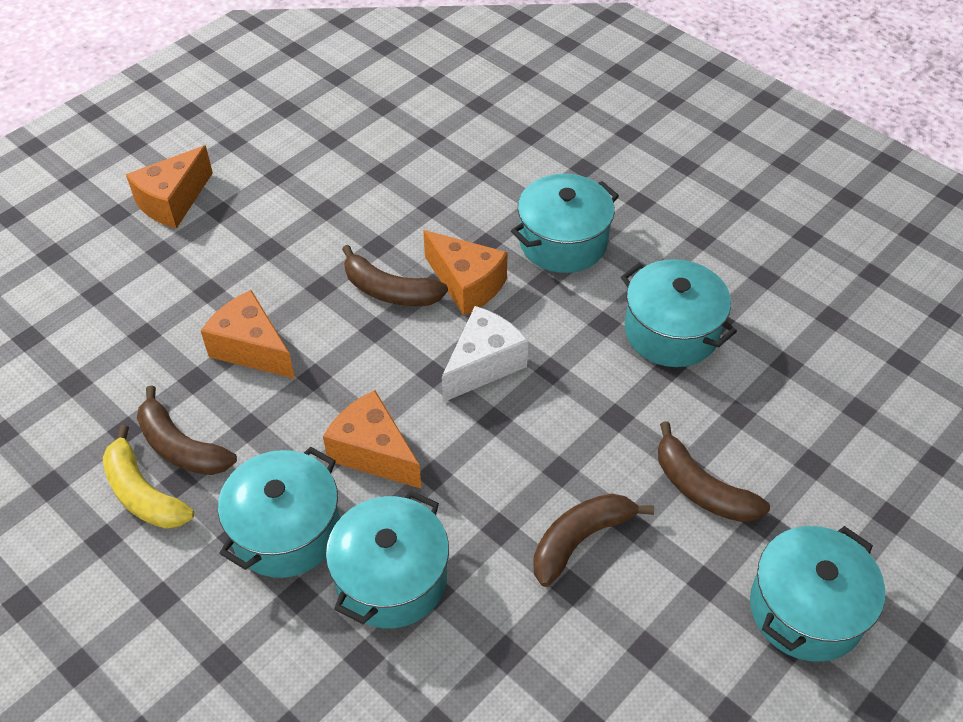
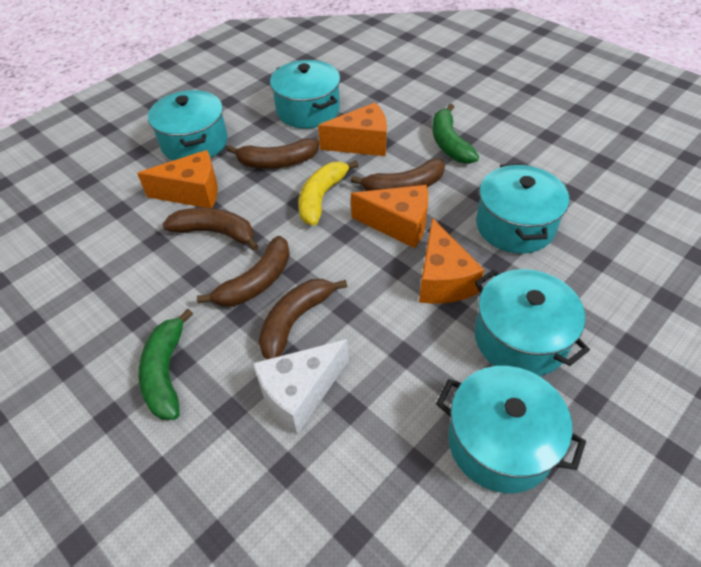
brown banana: [137,385,237,475] [342,245,448,306] [533,494,654,587] [658,421,770,522] = 4 -> [162,208,259,251] [197,236,290,307] [227,138,319,168] [259,279,347,359] [351,158,445,191] = 5
green banana: none = 0 -> [139,309,193,420] [433,104,479,164] = 2

